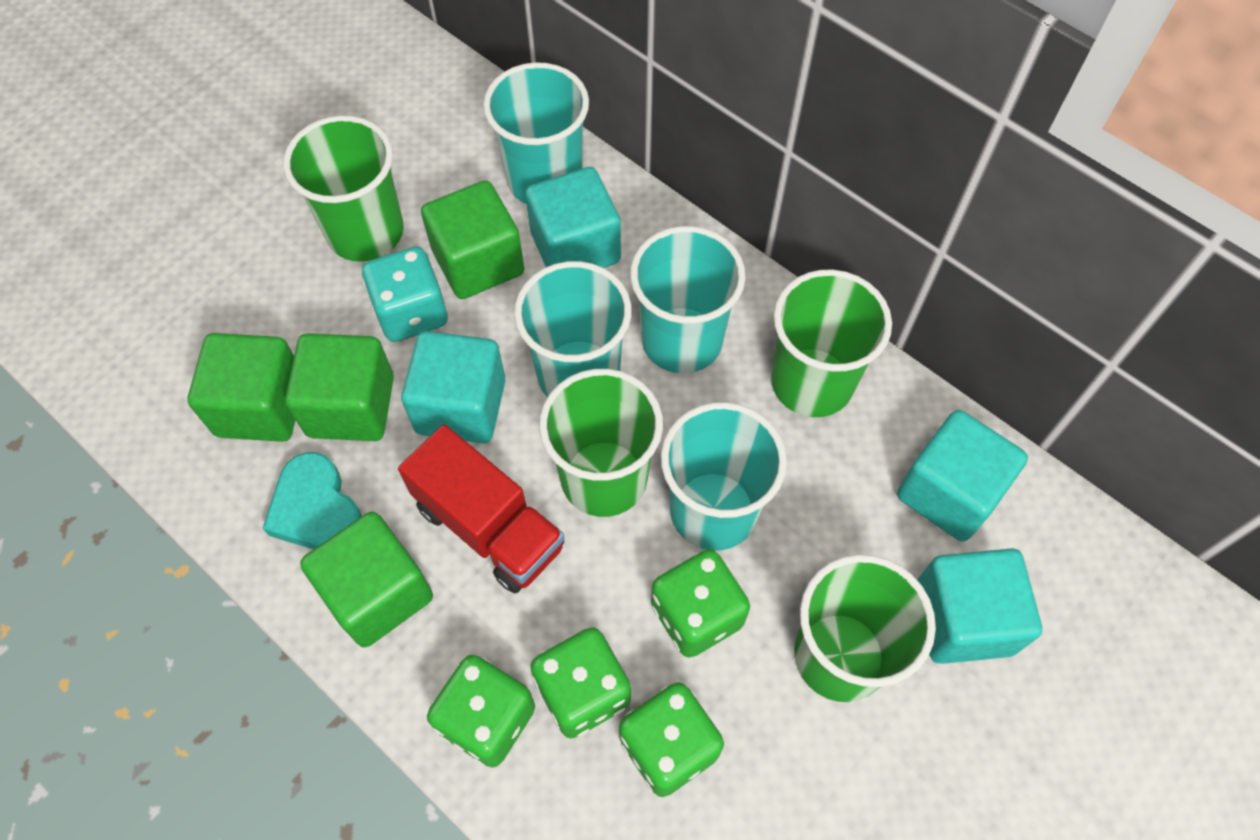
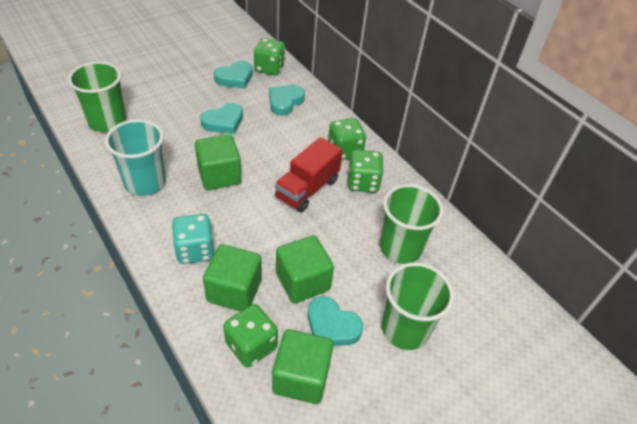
green cup: [283,116,404,262] [539,369,663,517] [771,270,892,417] [794,554,936,702] = 4 -> [68,61,126,132] [380,184,443,264] [382,263,454,350] = 3
turquoise cube: [401,331,506,443] [525,167,621,268] [897,410,1028,542] [917,548,1042,664] = 4 -> none = 0
turquoise cup: [483,62,589,204] [514,261,632,397] [630,226,746,373] [661,402,787,550] = 4 -> [105,119,166,196] = 1
turquoise heart: [262,452,362,549] = 1 -> [200,103,243,134] [214,61,253,88] [269,85,305,116] [308,296,363,346] = 4

